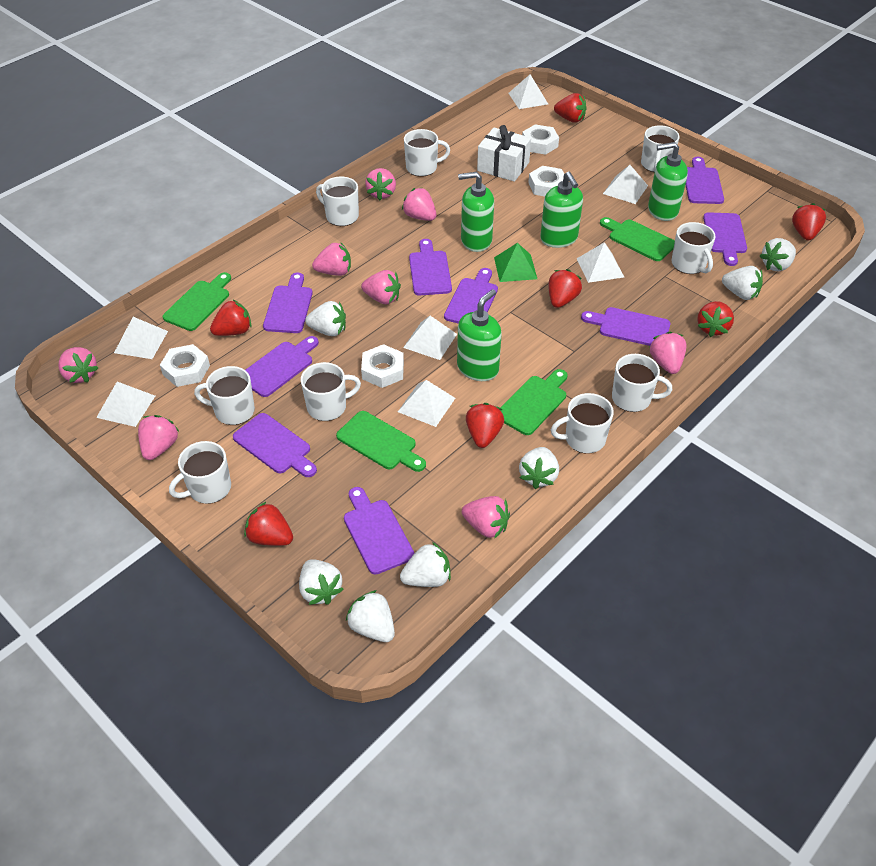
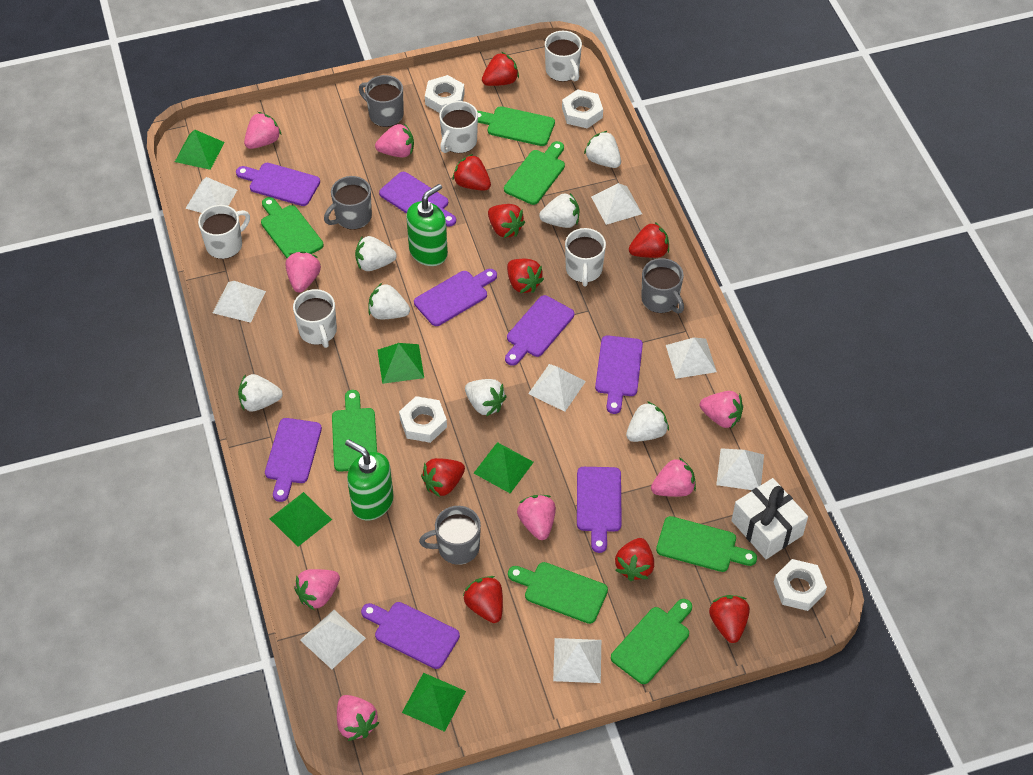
green cutting board: [163,272,231,331] [336,411,426,472] [500,369,567,435] [600,217,675,261] = 4 -> [261,197,324,258] [332,390,377,472] [477,106,555,146] [504,141,565,205] [508,562,608,624] [611,599,692,684] [656,516,757,572] = 7
green pyramid: [494,243,537,282] = 1 -> [175,129,224,170] [269,492,332,547] [377,343,424,384] [402,673,466,732] [474,442,534,493] = 5
green soap dispenser: [457,289,502,381] [458,172,494,252] [540,171,583,248] [648,142,688,221] = 4 -> [345,439,393,521] [406,184,448,266] = 2
grey mug: none = 0 -> [324,176,372,230] [359,75,404,127] [419,506,481,565] [641,258,684,314] = 4
purple cutting board: [233,413,317,477] [246,336,319,397] [263,272,313,333] [344,487,414,575] [409,239,452,295] [444,268,498,324] [581,307,670,346] [685,157,724,204] [703,212,747,266] = 9 -> [236,163,320,206] [265,418,322,502] [361,602,460,669] [379,172,456,227] [414,269,497,326] [505,295,574,366] [577,467,622,553] [595,336,643,414] = 8
red strawberry: [210,300,252,336] [244,501,293,546] [466,403,504,448] [548,269,582,308] [554,93,587,123] [697,301,734,337] [792,203,826,241] = 7 -> [421,458,465,497] [453,154,491,191] [463,576,503,623] [482,52,519,86] [488,204,525,238] [507,259,544,293] [615,538,654,581] [629,222,669,258] [709,595,750,643] = 9
white mug: [169,441,231,504] [194,366,255,425] [301,362,361,421] [316,177,359,226] [404,129,450,177] [551,393,614,454] [612,354,672,412] [641,125,679,172] [672,222,715,274] = 9 -> [198,205,250,259] [293,289,337,348] [439,101,478,153] [545,31,582,82] [565,228,606,286] = 5
white pyramid: [96,382,155,427] [114,317,168,359] [398,380,455,427] [403,316,457,360] [509,74,548,109] [577,242,624,283] [603,165,648,204] = 7 -> [185,177,237,213] [213,281,266,323] [300,610,366,669] [528,364,586,412] [553,638,601,683] [591,183,642,225] [666,337,717,379] [716,448,764,490] = 8

